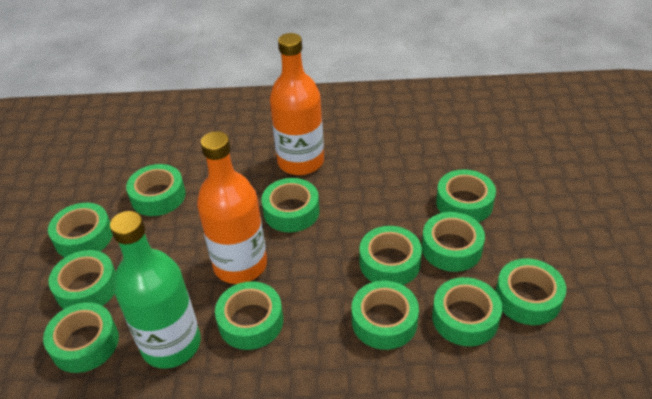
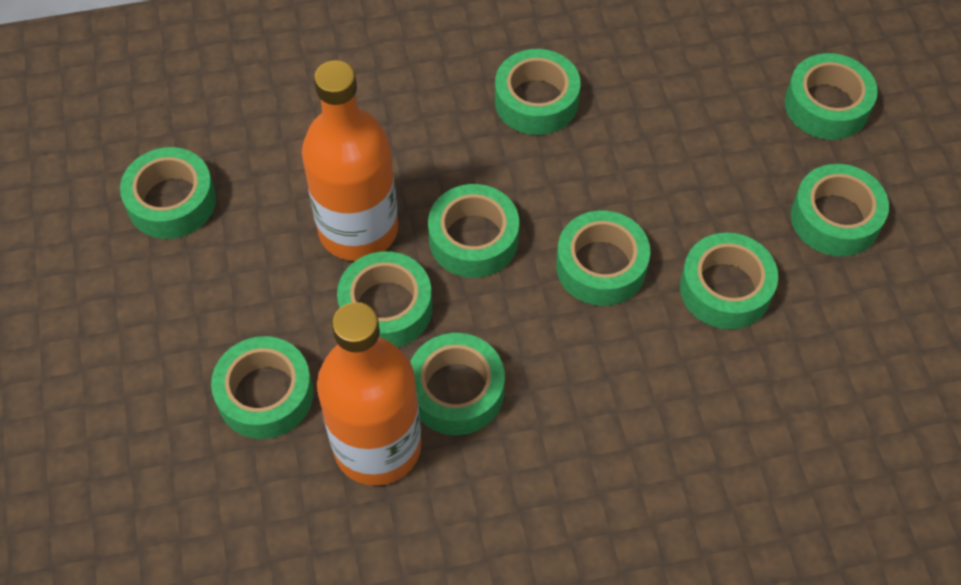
green bottle: [110,211,201,369] = 1 -> none = 0
green tape: [43,302,119,373] [48,203,113,257] [49,250,116,309] [126,164,186,216] [215,281,283,350] [262,178,320,232] [352,281,419,350] [359,226,422,285] [422,212,485,272] [432,277,502,346] [436,169,496,222] [495,258,566,325] = 12 -> [120,147,216,239] [211,336,314,439] [337,251,432,348] [410,333,505,435] [428,184,519,278] [495,49,581,135] [556,210,650,306] [680,233,778,329] [785,53,878,140] [791,164,889,256] = 10

